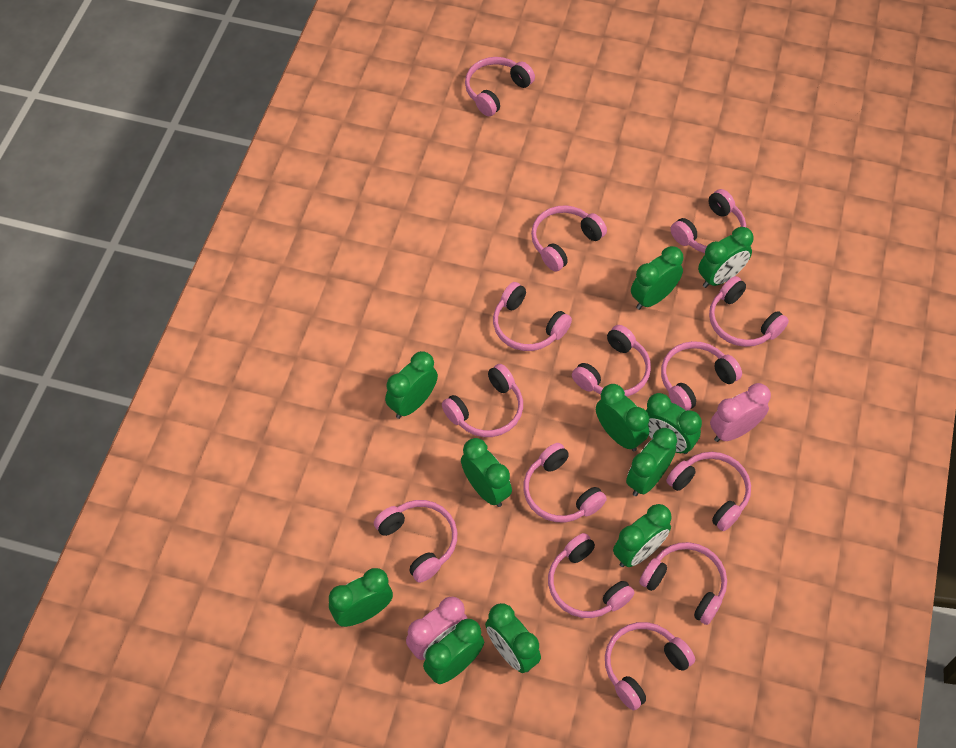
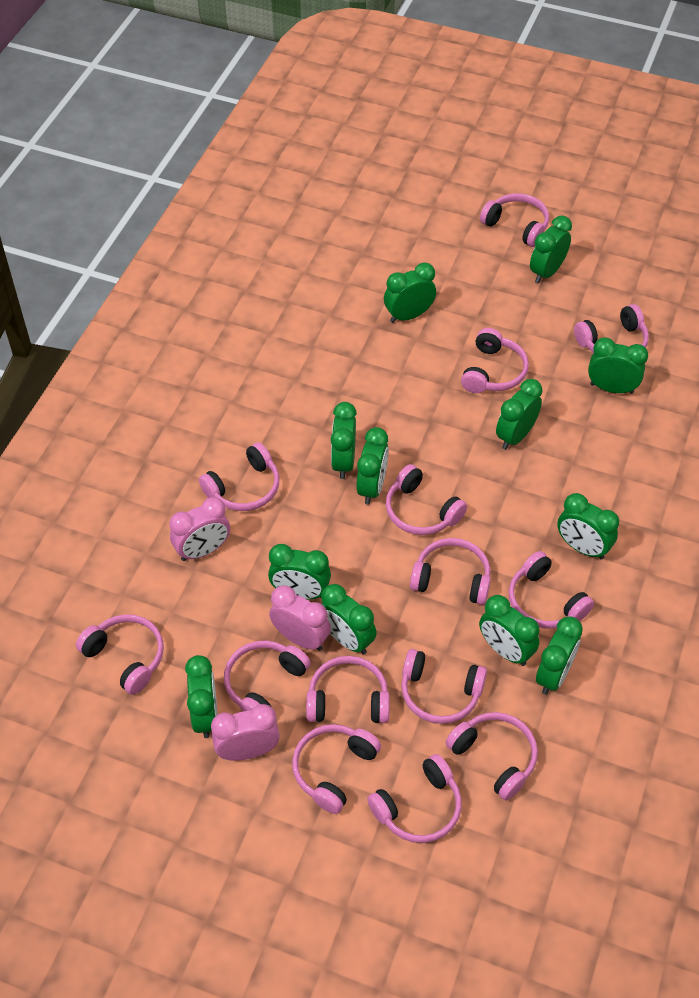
green clock: [329,568,393,627] [385,351,438,419] [423,619,484,684] [461,438,512,507] [485,603,541,673] [596,384,649,451] [613,504,672,567] [626,428,677,496] [631,246,683,310] [646,393,702,454] [698,227,754,288] = 11 -> [185,655,218,738] [268,544,331,599] [321,584,377,655] [331,402,357,479] [356,427,389,504] [384,262,436,323] [479,595,540,666] [496,379,543,450] [530,215,572,283] [536,617,583,695] [557,493,619,560] [588,337,648,394] = 12
pink clock: [406,597,467,660] [710,383,771,442] = 2 -> [170,497,230,561] [211,704,280,761] [269,585,331,651] = 3

